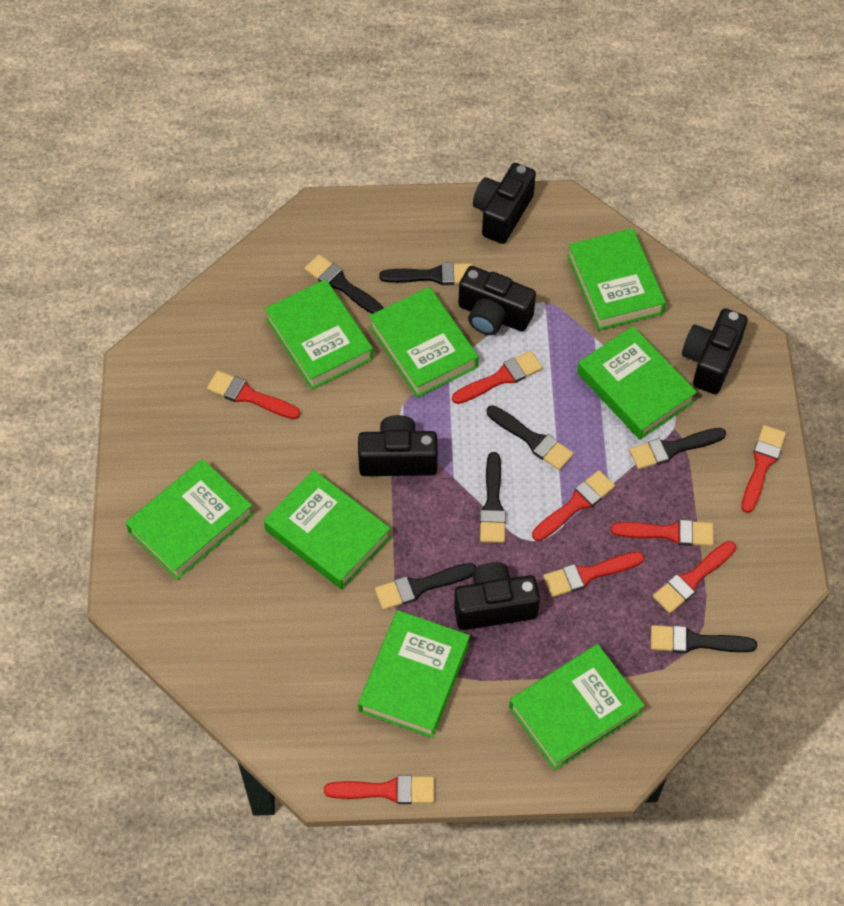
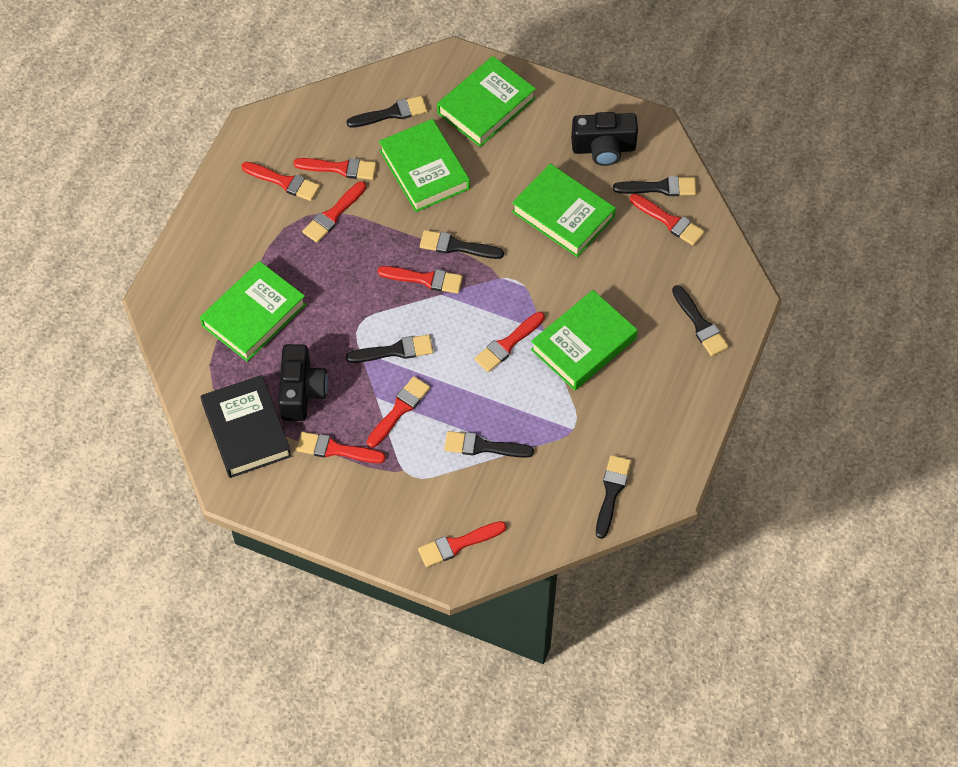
black book: none = 0 -> [201,375,292,478] = 1
black camera: [358,415,438,476] [454,562,540,630] [458,266,536,335] [473,163,536,244] [682,308,748,394] = 5 -> [278,344,328,421] [571,112,638,166] = 2
green book: [125,459,254,580] [264,470,391,589] [265,279,373,390] [358,610,470,738] [369,287,479,398] [509,644,645,770] [567,228,666,331] [577,326,697,440] = 8 -> [200,261,306,362] [379,119,470,212] [437,56,536,147] [512,164,616,257] [531,290,637,390] = 5
red brush: [207,371,300,419] [324,775,434,804] [452,351,543,404] [532,470,615,541] [543,552,644,597] [611,520,714,546] [653,541,736,613] [741,425,786,513] = 8 -> [241,162,320,201] [294,158,376,180] [296,432,386,463] [302,181,366,243] [367,376,430,448] [378,266,463,294] [418,521,507,567] [474,312,545,372] [630,194,705,246] = 9

